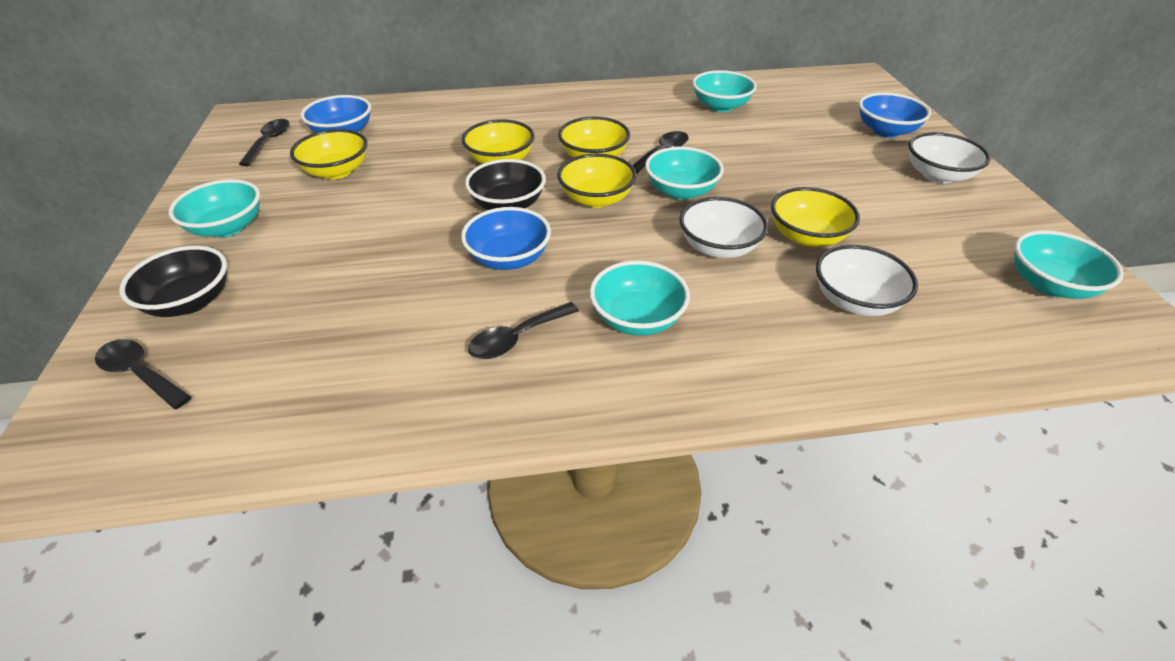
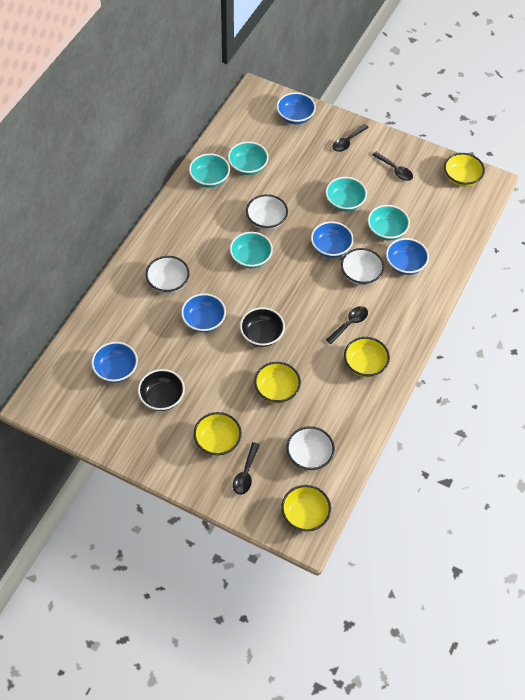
blue bowl: [301,95,371,133] [461,207,551,270] [859,92,931,138] = 3 -> [91,342,138,383] [181,293,226,332] [276,92,316,124] [311,221,354,258] [386,238,429,275] = 5
white bowl: [679,197,768,258] [816,245,918,316] [909,132,991,183] = 3 -> [146,256,190,293] [246,194,288,230] [286,426,335,470] [341,248,384,285] = 4

